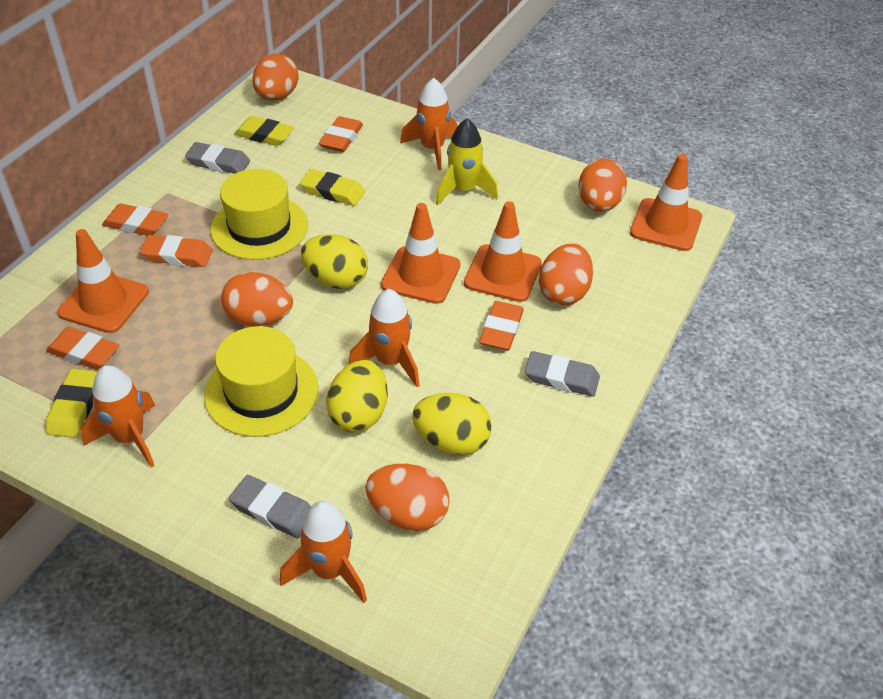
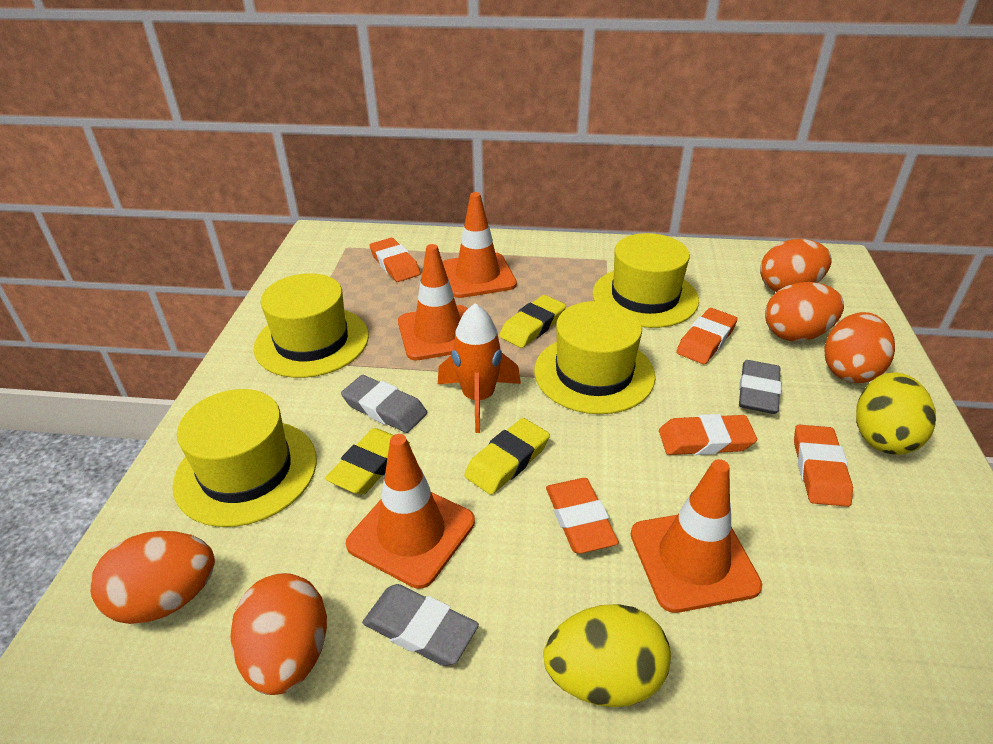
orange rocket: [80,366,155,468] [280,501,367,603] [349,289,420,387] [400,78,457,170] = 4 -> [438,303,521,433] = 1
yellow egg: [301,235,368,289] [326,360,388,432] [412,393,492,455] = 3 -> [544,604,671,707] [856,372,936,455] = 2
yellow hat: [204,326,318,437] [211,169,308,260] = 2 -> [173,389,317,527] [254,273,369,378] [534,301,655,414] [593,233,699,328] = 4
yellow rocket: [436,118,498,206] = 1 -> none = 0

